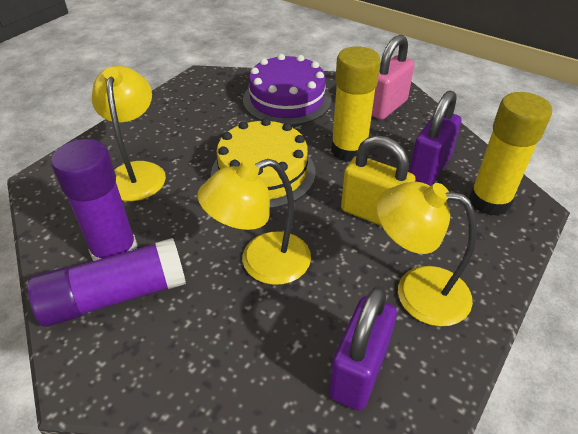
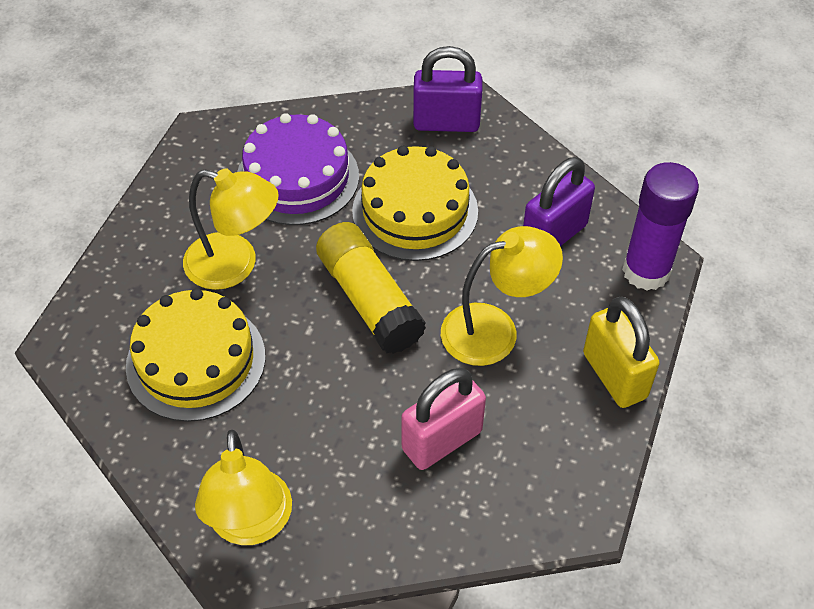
purple glue stick: [28,238,186,327] [51,139,138,261] = 2 -> [622,162,699,291] = 1
yellow cake: [211,118,315,209] = 1 -> [126,288,265,422] [352,146,478,261] = 2
yellow glue stick: [331,47,381,162] [469,92,552,216] = 2 -> [316,222,426,354] = 1

